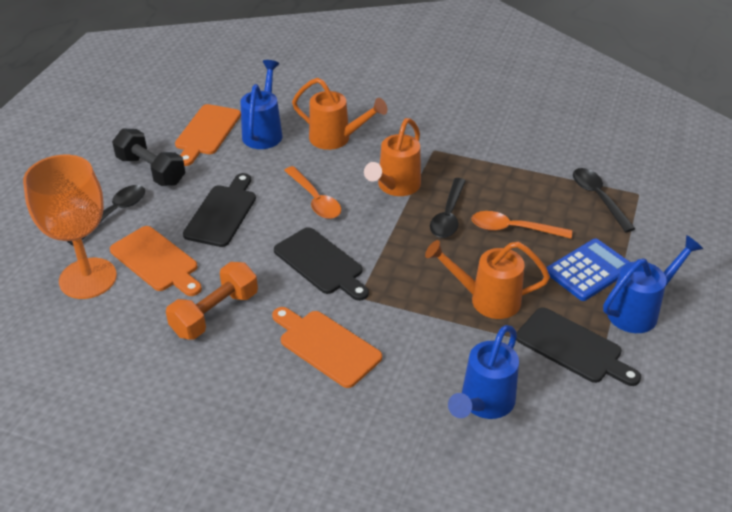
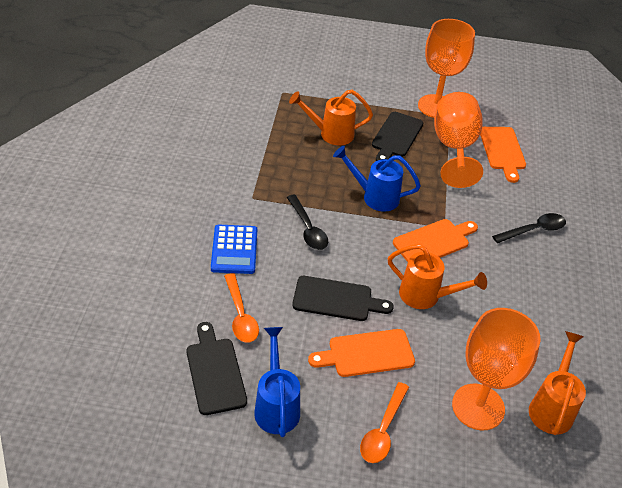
black dumbbell: [112,129,185,186] = 1 -> none = 0
black spoon: [67,185,145,246] [430,178,466,238] [573,168,635,232] = 3 -> [287,195,328,250] [492,213,566,243] = 2
blue watering can: [240,60,283,149] [448,325,519,419] [603,235,703,333] = 3 -> [254,327,300,437] [333,146,421,212] = 2
orange dumbbell: [166,262,258,340] = 1 -> none = 0
orange goblet: [23,155,117,299] = 1 -> [418,19,475,118] [434,92,483,188] [452,308,541,430] = 3

